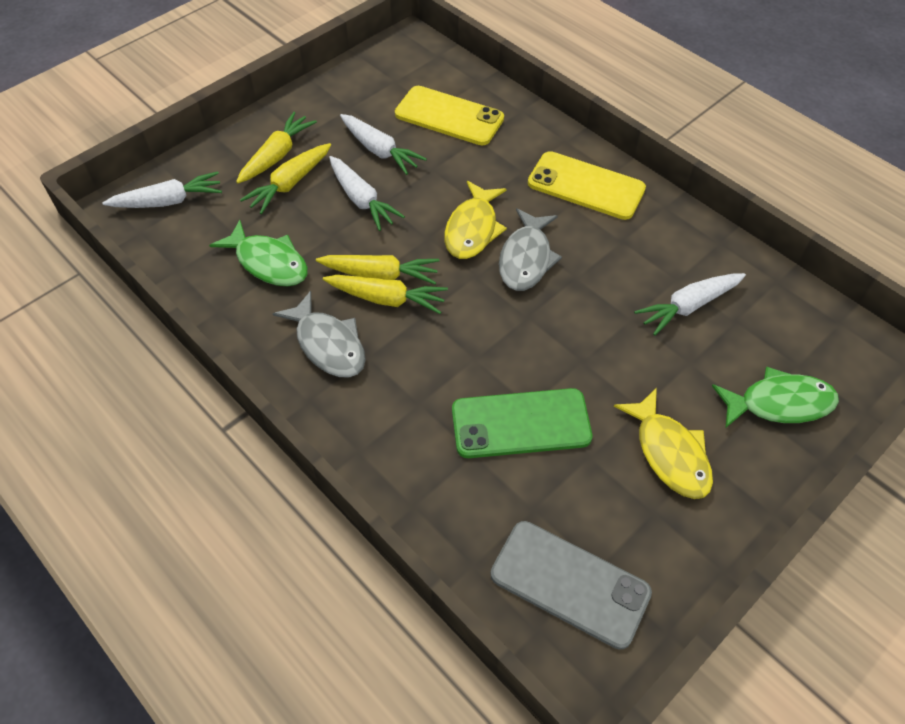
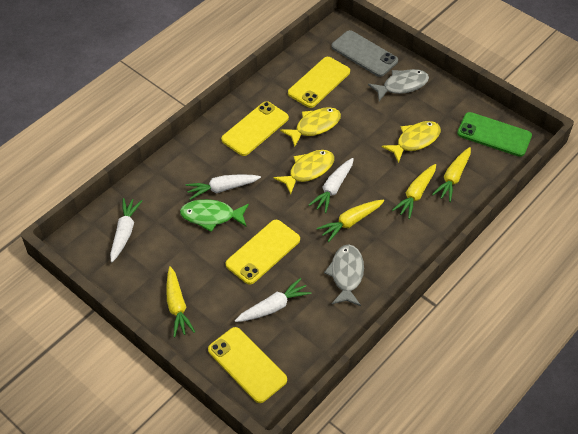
green fish: [209,220,308,286] [712,367,839,428] = 2 -> [180,199,249,232] = 1
yellow fish: [444,181,507,259] [614,388,713,499] = 2 -> [274,150,334,195] [280,107,341,147] [382,121,441,163] = 3
yellow phone: [395,86,504,145] [528,151,646,220] = 2 -> [208,327,287,403] [221,101,289,156] [226,220,300,284] [288,57,350,108] = 4

